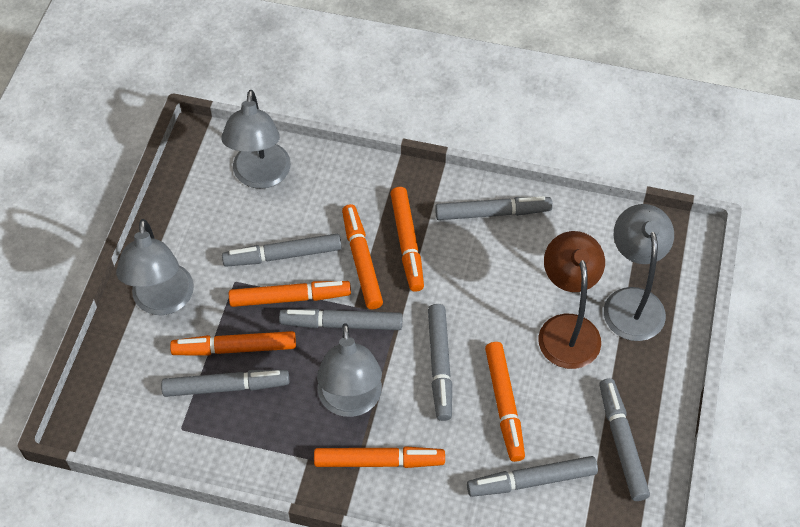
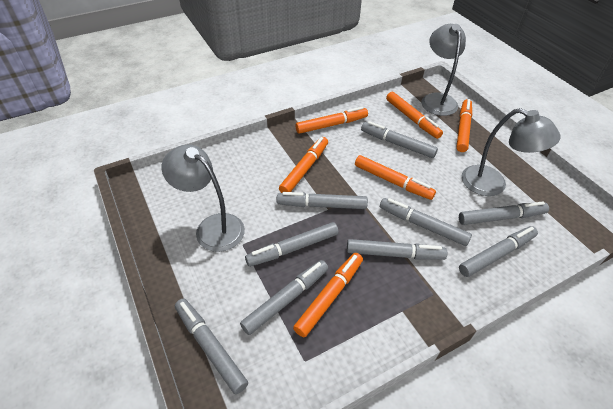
brown lamp: [538,231,605,369] = 1 -> none = 0
grey lamp: [116,219,194,315] [221,90,291,189] [317,323,382,417] [604,204,674,341] = 4 -> [162,145,245,252] [421,24,466,116] [462,108,561,196] = 3
grey marker: [161,370,289,397] [222,234,342,267] [279,308,403,330] [428,304,452,421] [435,196,553,220] [467,456,598,497] [599,378,650,501] = 7 -> [175,298,248,394] [240,260,328,335] [245,222,339,267] [277,192,368,209] [347,239,447,260] [361,121,438,158] [380,198,472,246] [459,201,549,225] [459,226,538,277] = 9

